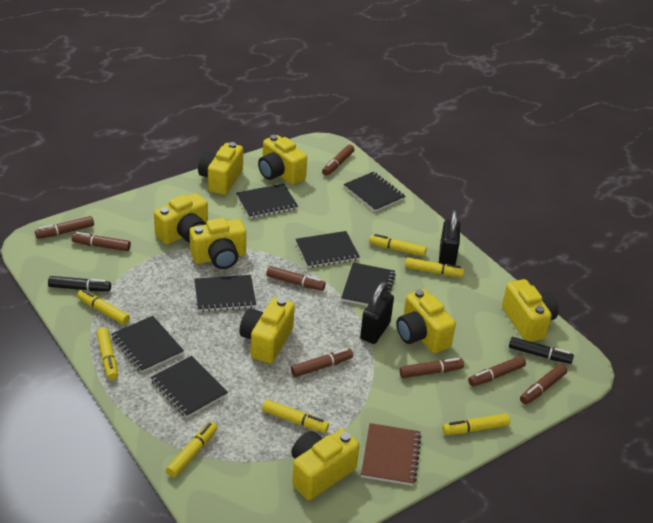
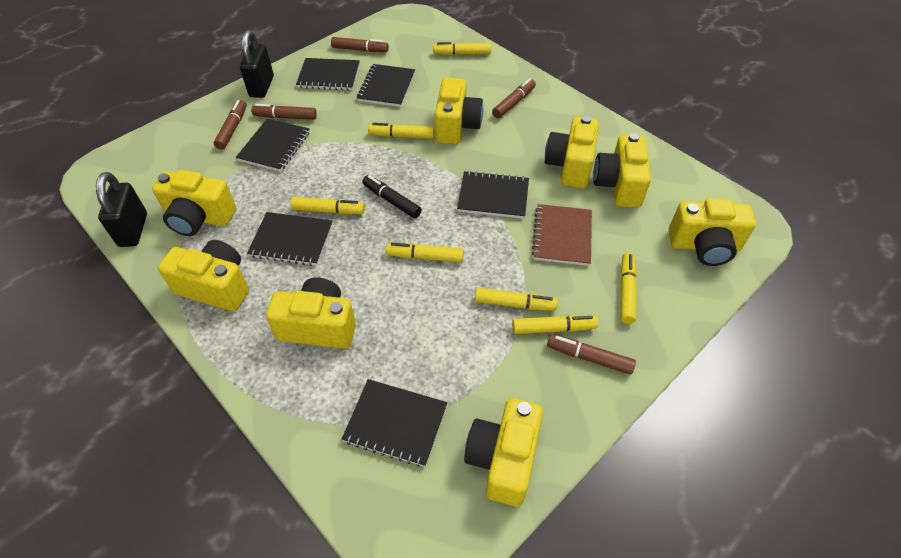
black marker: [48,276,111,291] [509,337,574,364] = 2 -> [362,175,422,218] = 1
black notebook: [111,316,184,373] [150,356,228,418] [194,275,256,312] [236,183,298,219] [296,231,360,268] [341,262,396,306] [344,172,406,212] = 7 -> [236,118,310,172] [247,212,333,266] [296,58,360,90] [342,379,447,467] [357,64,415,107] [457,171,529,219] = 6
brown marker: [35,216,94,239] [72,232,131,251] [266,266,326,291] [291,348,353,377] [322,144,355,176] [399,358,464,378] [468,356,526,387] [520,364,567,404] = 8 -> [214,100,247,150] [251,104,317,120] [331,37,389,52] [492,79,536,118] [547,334,636,375] = 5

